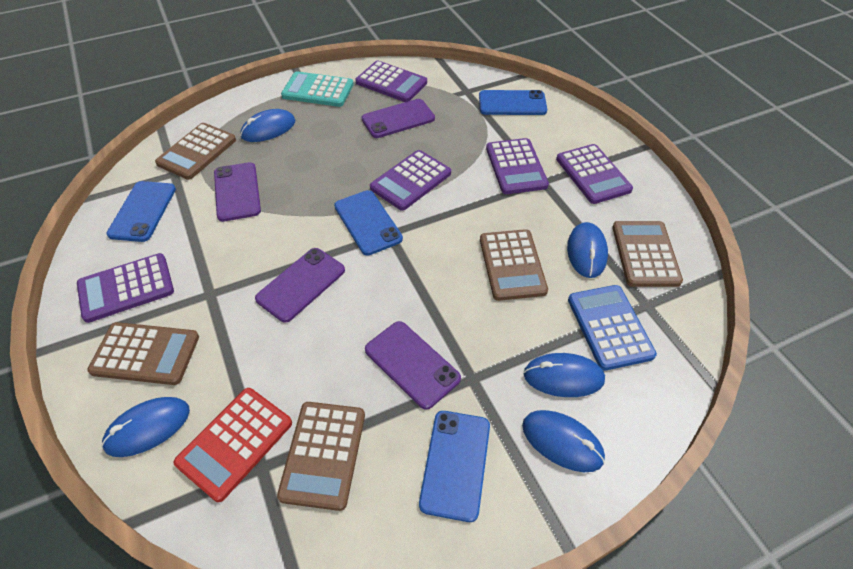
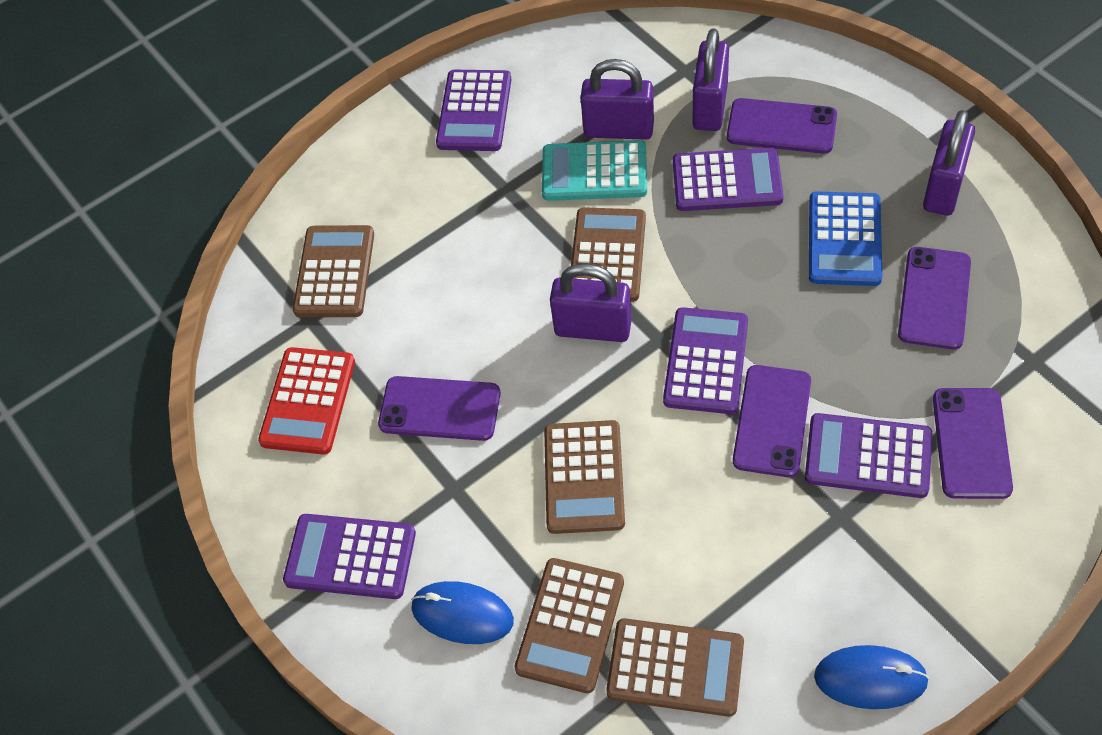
blue mouse: [101,397,190,457] [240,109,296,142] [522,410,605,472] [524,353,605,397] [567,222,608,278] = 5 -> [411,581,514,644] [814,645,929,709] = 2
blue phone: [106,181,176,242] [334,190,403,255] [419,411,490,522] [479,90,547,115] = 4 -> none = 0
purple padlock: none = 0 -> [550,263,632,342] [580,59,654,140] [693,29,729,131] [923,110,975,216] = 4
purple phone: [214,162,261,222] [255,248,345,323] [361,99,435,138] [365,321,461,410] = 4 -> [378,376,501,441] [727,98,837,154] [733,365,811,477] [898,247,971,349] [933,388,1013,499] = 5

